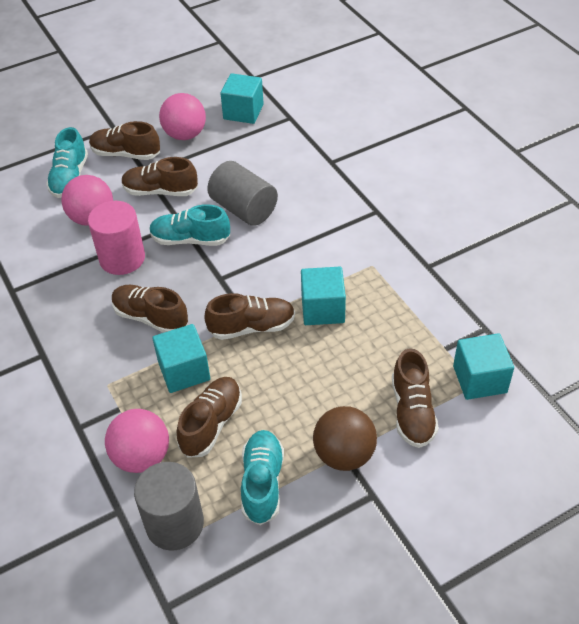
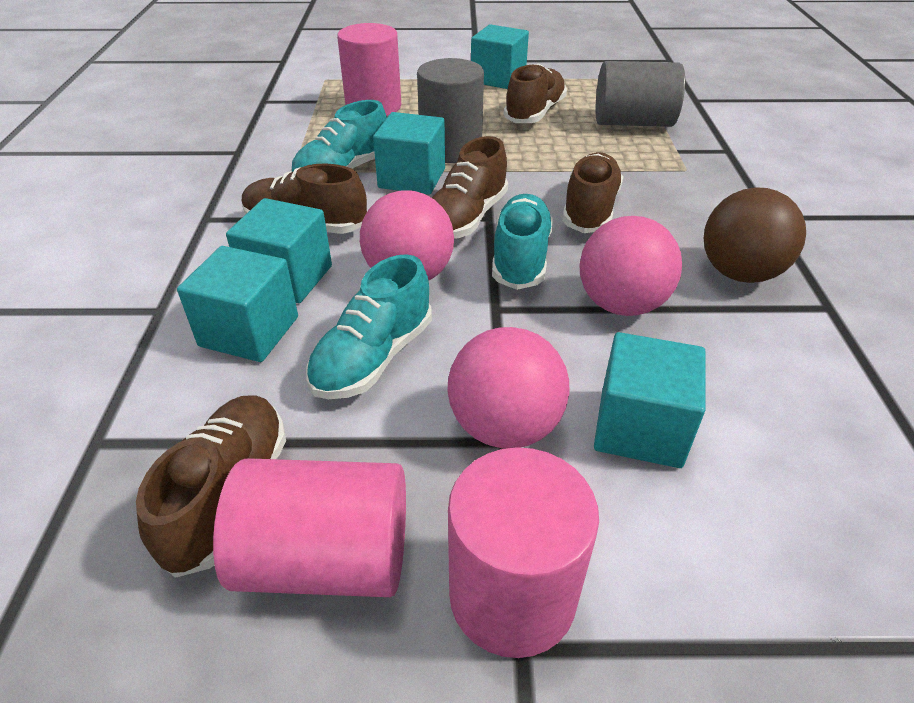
brown shoe: [89,121,160,160] [112,285,188,333] [121,157,198,196] [177,377,242,458] [204,293,295,340] [392,348,439,448] = 6 -> [136,395,286,578] [242,164,367,234] [432,136,508,239] [504,64,567,123] [562,152,623,233] = 5
pink cylinder: [88,201,145,275] = 1 -> [213,458,406,597] [337,23,401,116] [448,447,599,658] = 3
turquoise cube: [152,324,210,393] [220,73,264,124] [301,267,346,325] [453,333,514,400] = 4 -> [177,246,298,362] [226,198,332,303] [373,112,445,195] [471,24,529,89] [594,332,705,468] = 5

